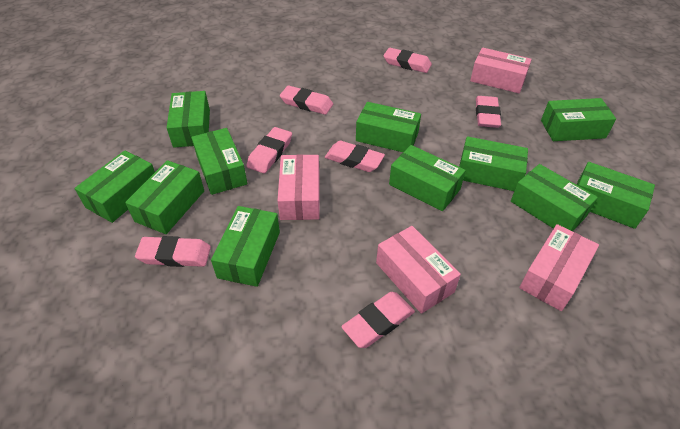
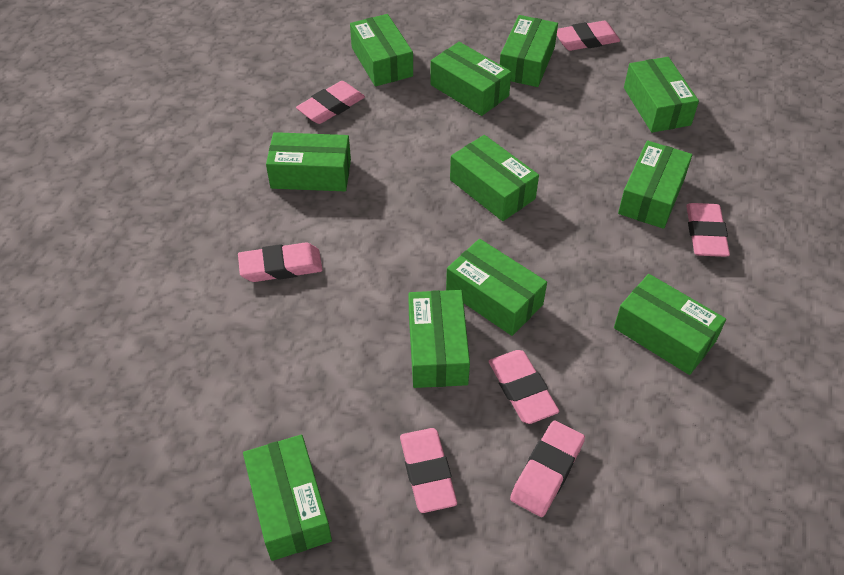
pink box: [277,154,320,220] [376,226,461,314] [470,48,532,93] [519,224,599,311] = 4 -> none = 0

